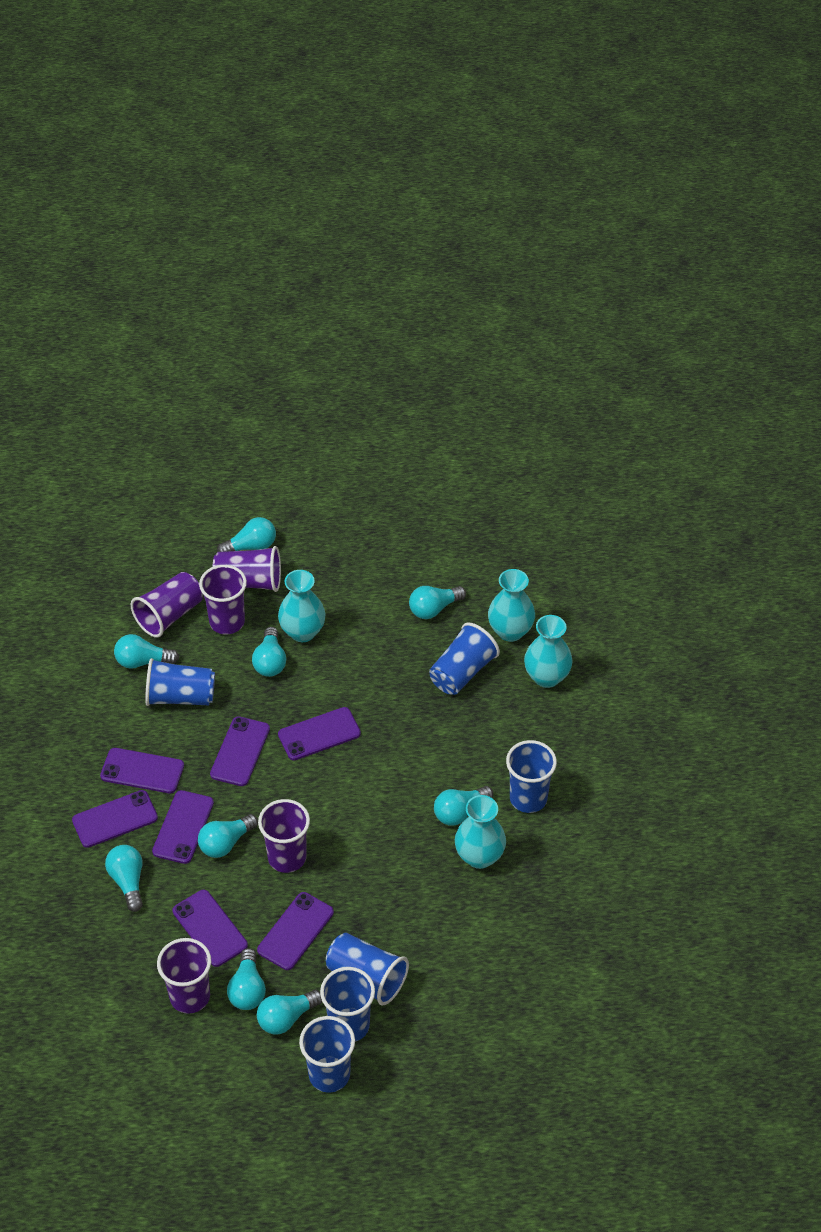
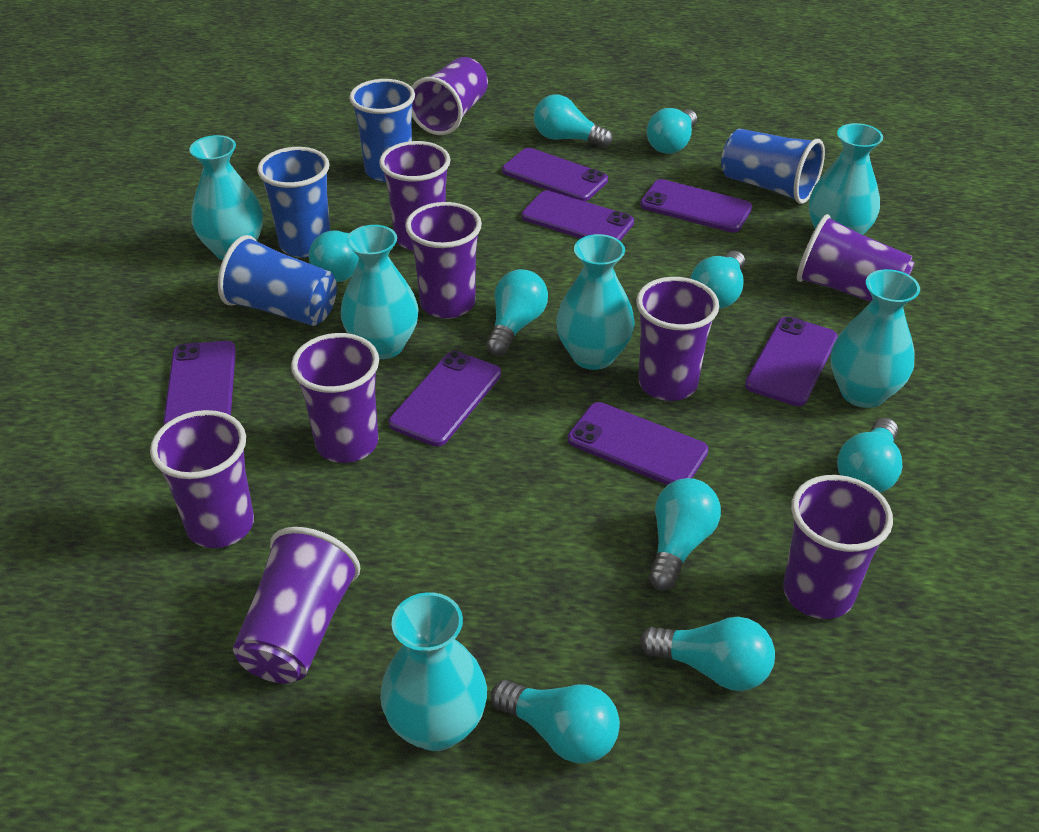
blue cup: [145,658,215,706] [299,1016,355,1093] [320,967,375,1042] [326,933,409,1006] [429,623,500,695] [506,740,557,813] = 6 -> [218,235,337,326] [257,147,331,258] [349,79,415,182] [721,129,825,204] = 4
purple cup: [131,572,203,638] [157,938,211,1014] [199,565,247,634] [213,546,281,592] [258,799,310,873] = 5 -> [150,410,254,548] [233,527,360,683] [291,333,379,463] [379,141,450,251] [405,202,482,319] [411,57,488,135] [636,277,719,401] [783,475,893,619] [797,214,915,302] = 9
turquoise vase: [278,570,326,642] [455,795,506,869] [488,569,535,642] [524,615,573,688] = 4 -> [189,135,263,260] [341,225,418,359] [380,592,487,751] [556,234,635,370] [809,123,883,235] [831,269,920,408] = 6

